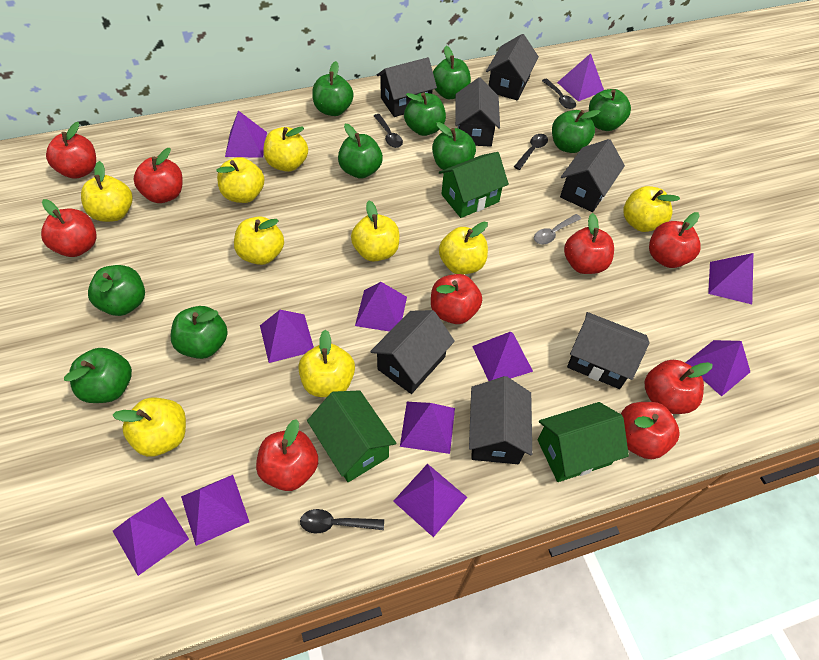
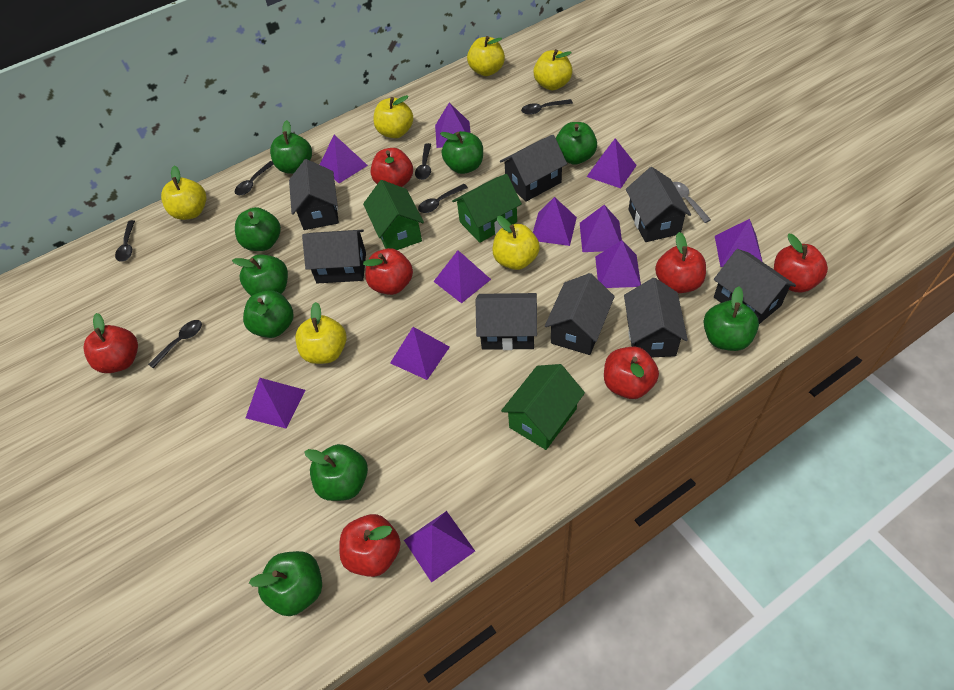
black house: [370,310,455,394] [377,57,437,117] [455,77,500,147] [469,376,532,464] [486,34,539,101] [560,139,625,212] [567,312,650,389] = 7 -> [289,159,339,230] [302,230,366,283] [476,293,537,350] [500,135,567,202] [545,273,615,355] [624,278,688,357] [626,167,691,242] [714,249,796,324] = 8
black spoon: [300,509,384,533] [374,114,403,148] [514,134,548,170] [542,79,576,109] = 4 -> [115,220,135,261] [148,320,202,368] [235,161,274,195] [415,143,431,180] [418,184,468,213] [521,99,573,115] = 6
green apple: [64,348,132,403] [88,265,145,316] [171,306,228,359] [312,61,353,116] [338,124,383,179] [404,93,446,136] [432,122,476,170] [433,46,471,99] [552,110,601,153] [589,89,631,131] = 10 -> [232,254,288,296] [235,207,281,251] [243,290,294,338] [249,551,322,616] [270,120,312,174] [304,444,368,501] [440,131,483,174] [556,122,597,165] [703,287,759,351] = 9
red apple: [41,199,97,257] [46,122,96,179] [134,148,183,203] [256,419,318,491] [431,274,482,324] [564,213,614,274] [621,402,680,459] [644,360,713,414] [649,212,701,268] = 9 -> [83,313,138,373] [339,514,401,577] [363,248,413,295] [371,148,413,187] [604,347,659,399] [655,232,706,293] [774,234,828,293] = 7
yellow apple: [81,161,132,222] [113,398,186,457] [216,157,265,203] [234,216,284,265] [263,127,308,172] [298,330,355,397] [351,201,399,262] [439,222,488,275] [623,186,680,232] = 9 -> [161,165,206,220] [295,302,347,364] [373,95,413,138] [467,36,505,76] [493,216,540,270] [533,49,573,90] = 6

